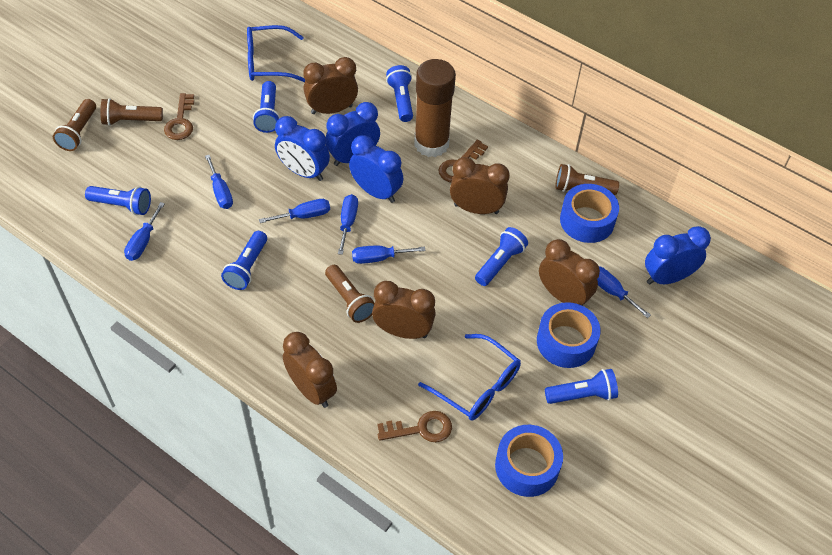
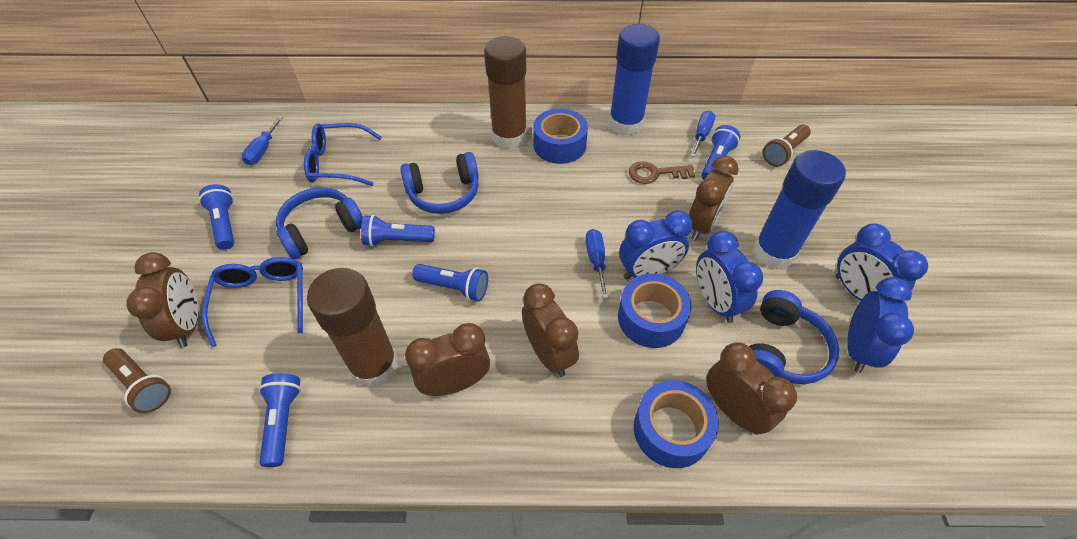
blue flashlight: [85,186,151,215] [221,231,267,290] [253,81,280,133] [386,65,413,122] [475,227,528,286] [545,369,618,404] = 6 -> [199,184,234,250] [259,373,301,467] [361,215,435,247] [412,264,488,301] [701,125,740,180] = 5
blue glue stick: none = 0 -> [609,24,660,136] [753,150,846,269] = 2
blue headphones: none = 0 -> [276,187,363,259] [400,152,478,214] [749,290,839,384] = 3
blue screwdriver: [124,202,165,261] [205,155,233,209] [259,199,330,223] [338,194,358,255] [352,246,426,264] [597,266,651,318] = 6 -> [242,116,283,165] [585,229,608,298] [691,111,715,157] = 3
brown flashlight: [53,99,96,151] [100,98,163,126] [325,265,375,323] [555,164,619,195] = 4 -> [103,348,171,413] [763,125,811,167] = 2
brown glue stick: [414,59,456,157] = 1 -> [307,268,398,388] [484,36,527,149] = 2
brown key: [164,93,194,140] [377,411,452,442] [439,140,488,182] = 3 -> [629,161,695,184] = 1

